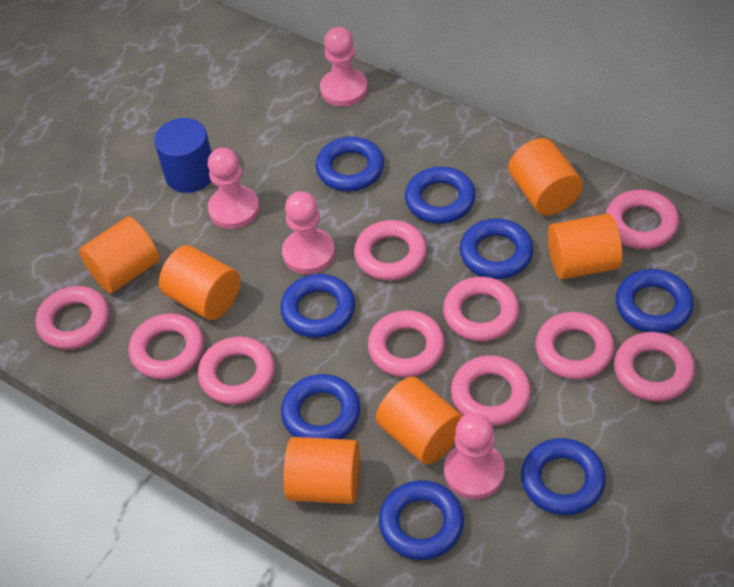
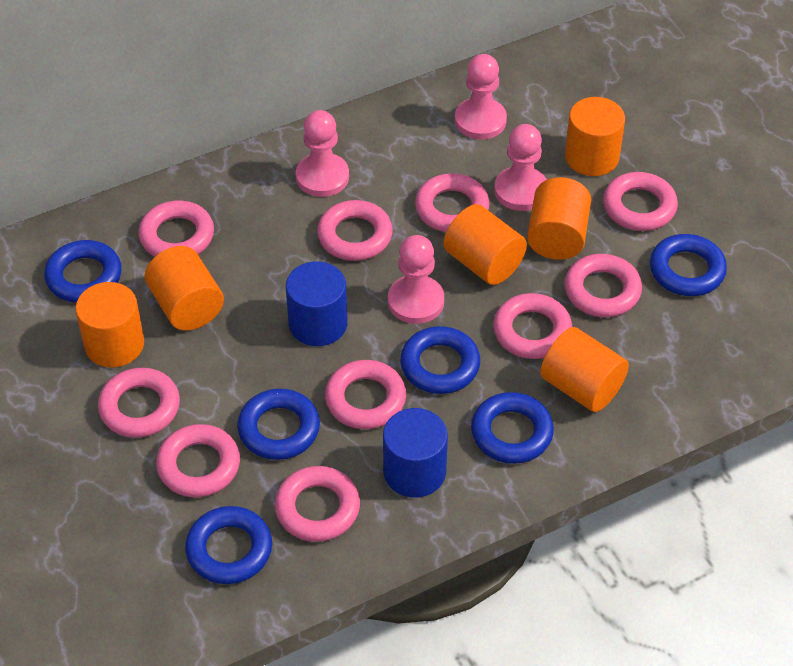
blue cylinder: [154,118,212,193] = 1 -> [286,262,348,346] [383,408,448,498] = 2
blue ring: [280,274,355,338] [281,374,360,439] [316,137,384,191] [379,480,464,560] [405,166,476,224] [460,218,533,279] [521,438,606,515] [616,269,694,333] = 8 -> [44,240,122,303] [185,506,272,584] [237,389,320,460] [400,326,480,394] [471,392,554,464] [650,234,727,296] = 6

